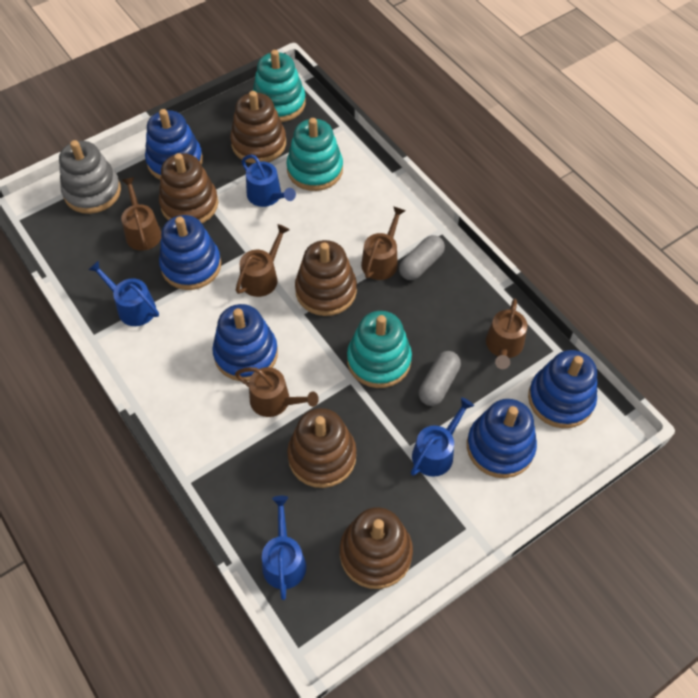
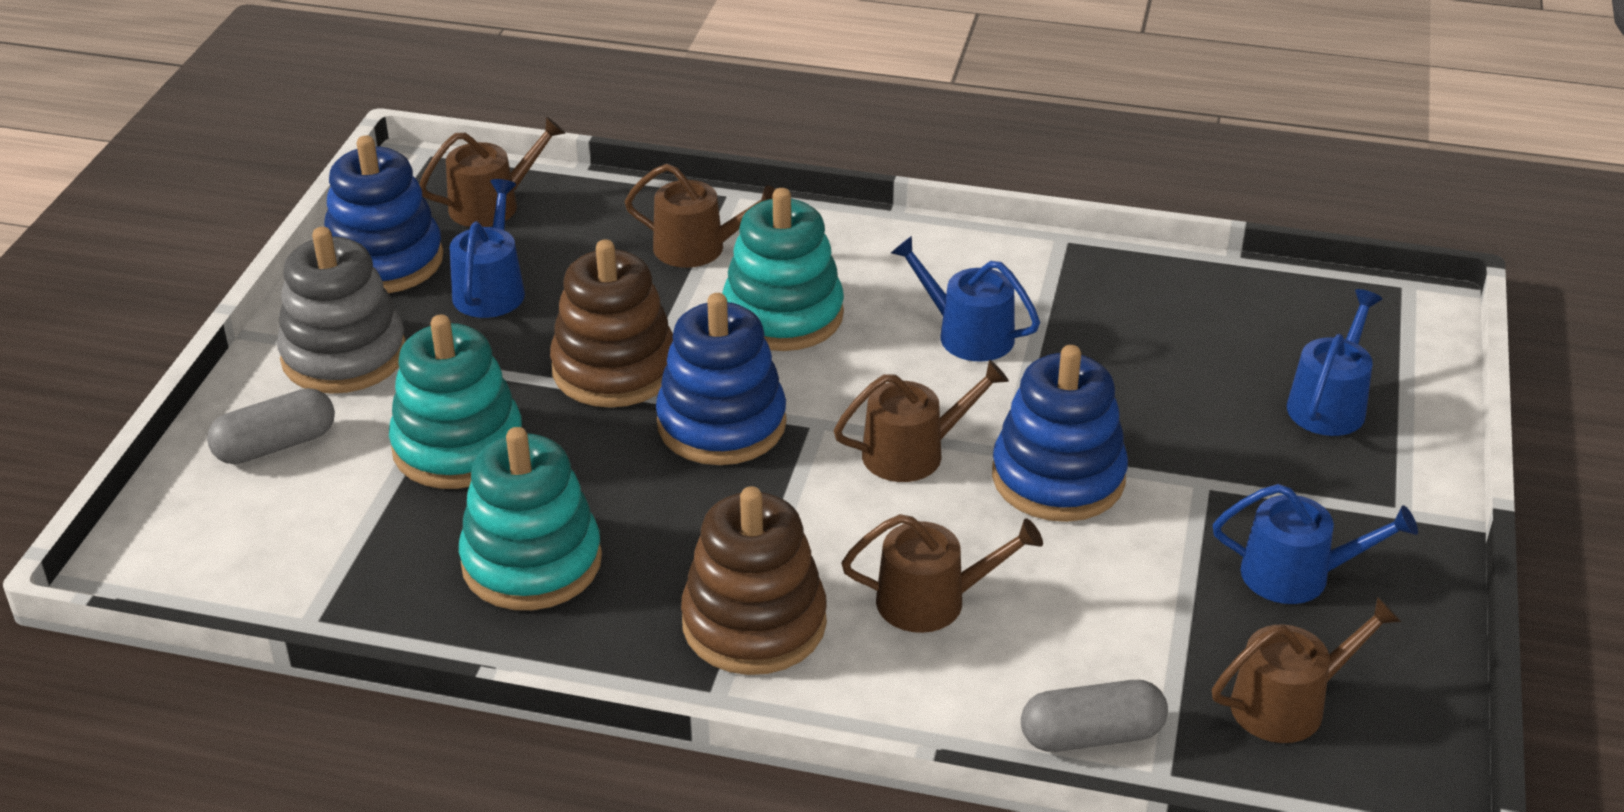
blue stacking toy: [145,109,203,180] [159,215,221,290] [212,304,278,381] [467,399,537,478] [528,350,597,428] = 5 -> [324,135,443,293] [656,293,787,465] [992,345,1128,522] = 3
brown stacking toy: [159,153,218,223] [230,91,286,163] [287,408,356,488] [295,240,357,316] [340,507,413,589] = 5 -> [550,239,673,408] [681,486,827,675] = 2

